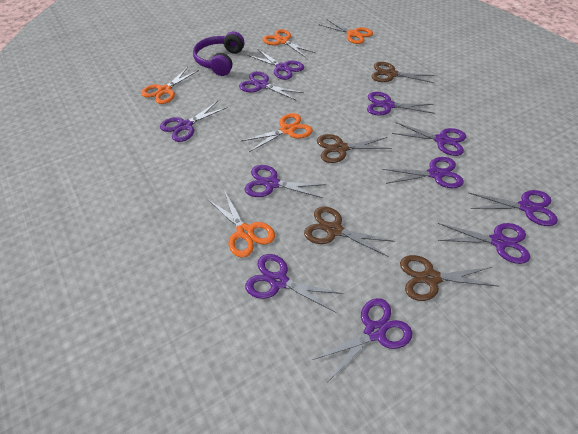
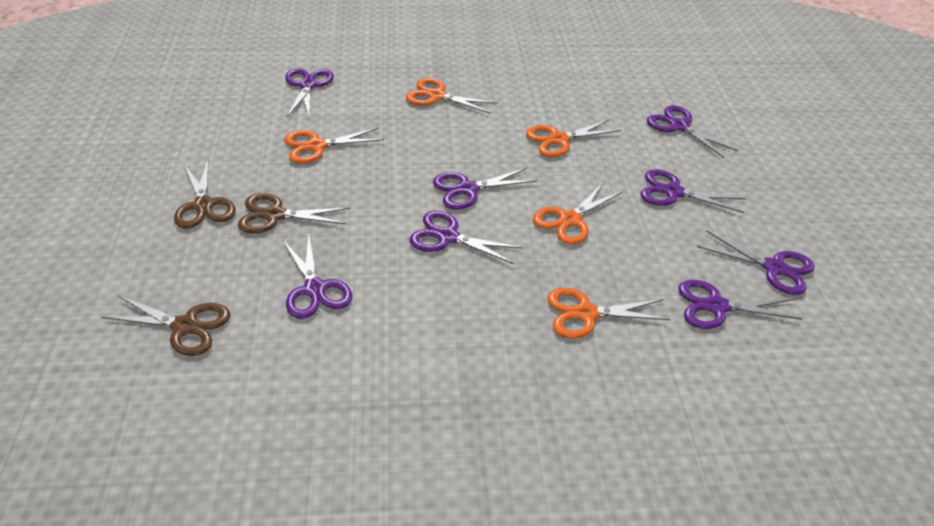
brown scissors: [304,206,394,257] [317,134,392,163] [371,62,435,83] [400,255,499,301] = 4 -> [101,295,230,356] [174,160,236,229] [238,193,350,233] = 3
purple headphones: [193,31,245,76] = 1 -> none = 0
purple scissors: [160,101,228,142] [239,71,304,101] [245,165,326,198] [245,254,344,313] [248,49,304,80] [312,298,412,381] [367,92,435,116] [382,157,464,188] [392,122,466,156] [438,223,530,264] [469,190,558,226] = 11 -> [283,232,352,319] [285,68,334,119] [409,211,523,264] [433,168,537,209] [640,169,745,213] [647,105,738,158] [678,280,802,329] [697,230,815,295] = 8

